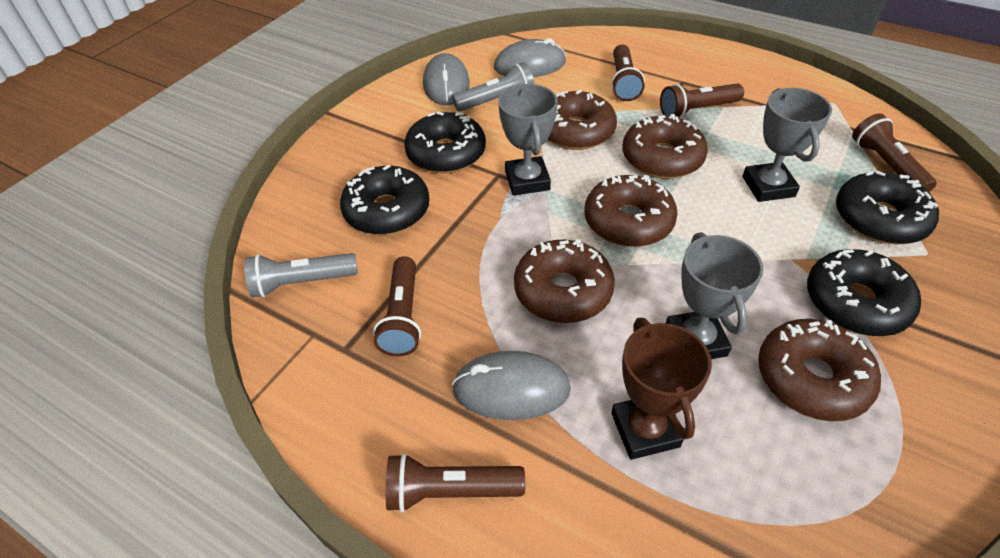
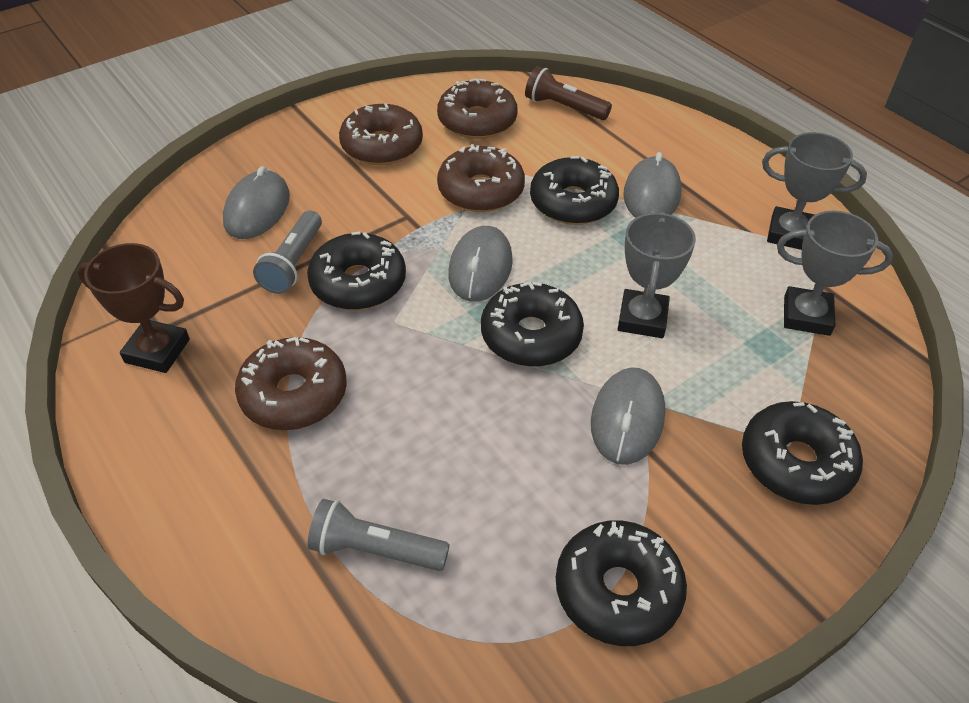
black donut: [340,164,430,235] [404,111,486,173] [807,249,921,336] [836,171,939,244] = 4 -> [307,231,406,310] [481,282,584,367] [530,156,619,225] [556,520,687,646] [742,401,863,505] = 5
brown donut: [514,239,615,323] [547,90,617,150] [585,175,678,247] [623,114,708,179] [758,319,881,421] = 5 -> [235,337,347,430] [339,103,423,165] [437,78,518,139] [437,144,525,212] = 4
brown flashlight: [373,256,421,356] [386,453,525,512] [611,45,645,101] [660,84,744,119] [852,113,937,192] = 5 -> [525,66,612,120] = 1
grey mouse: [423,53,470,105] [452,351,571,420] [494,38,566,77] = 3 -> [223,166,290,239] [448,226,513,302] [591,367,665,465] [623,152,681,218] = 4

